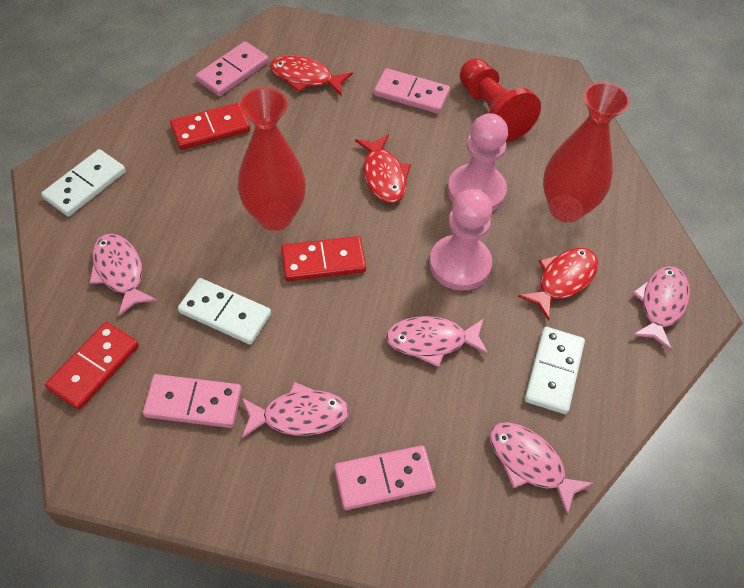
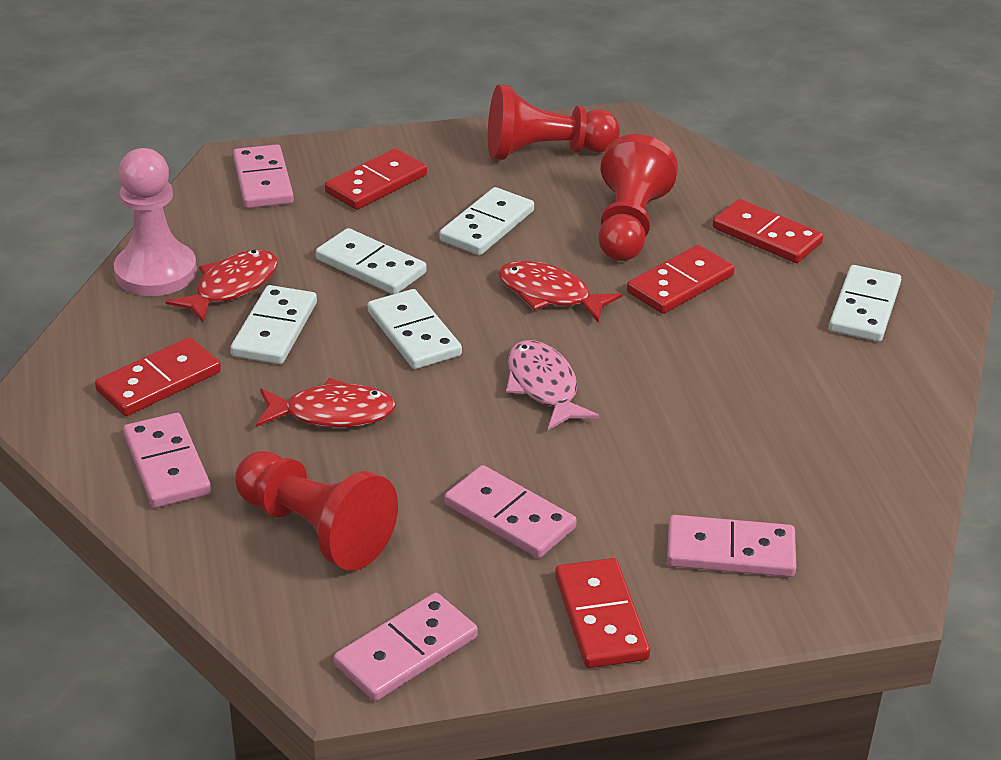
pink domino: [143,374,242,428] [196,41,269,96] [334,445,436,510] [374,68,450,114] = 4 -> [123,413,211,508] [233,144,294,208] [334,593,478,701] [445,465,577,558] [667,515,796,577] = 5
pink fish: [89,234,157,316] [241,382,349,438] [386,316,489,367] [490,422,594,516] [632,266,690,351] = 5 -> [506,340,599,430] = 1
pink pawn: [429,189,492,291] [448,113,508,212] = 2 -> [114,148,197,296] = 1
red domino: [45,322,139,410] [170,103,250,150] [281,236,366,281] = 3 -> [95,337,221,416] [325,148,427,210] [555,558,650,668] [627,245,735,314] [712,199,823,263] = 5
red pawn: [460,58,541,142] = 1 -> [235,451,398,571] [488,85,620,160] [598,134,678,261] = 3
red vase: [238,88,306,231] [543,82,630,223] = 2 -> none = 0
white domino: [41,149,126,217] [178,278,271,344] [525,327,585,414] = 3 -> [230,285,317,364] [316,228,427,294] [368,289,462,369] [439,187,534,255] [829,265,901,342] = 5

